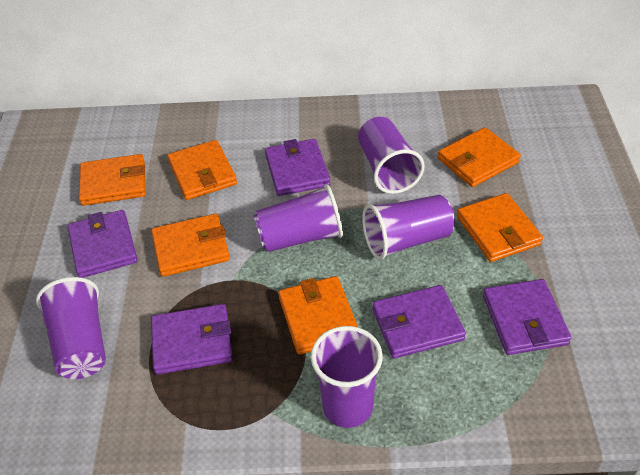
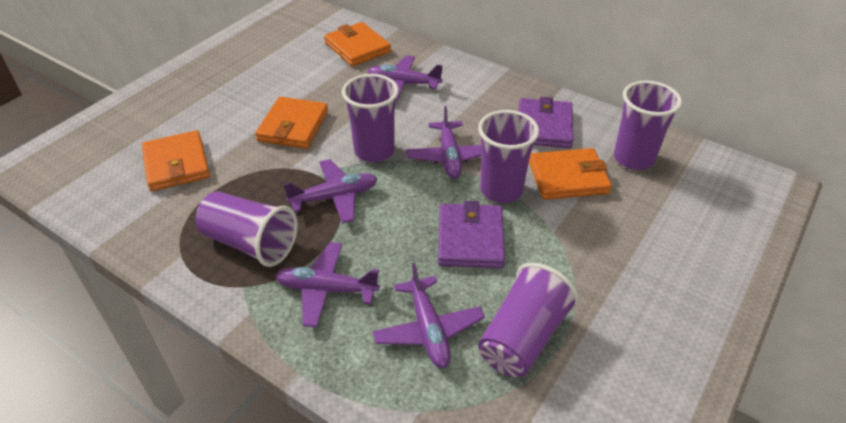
orange wallet: [79,154,146,206] [151,214,230,277] [167,140,237,200] [278,276,358,355] [438,127,521,187] [457,193,543,262] = 6 -> [142,130,210,191] [255,97,328,149] [324,22,391,66] [529,148,612,200] = 4
purple plane: none = 0 -> [275,242,380,328] [283,159,377,223] [367,55,443,100] [373,263,485,368] [406,106,482,179] = 5
purple wallet: [68,210,138,278] [151,304,233,375] [265,139,331,196] [372,285,466,358] [483,279,571,355] = 5 -> [438,201,505,268] [519,97,573,148] = 2

